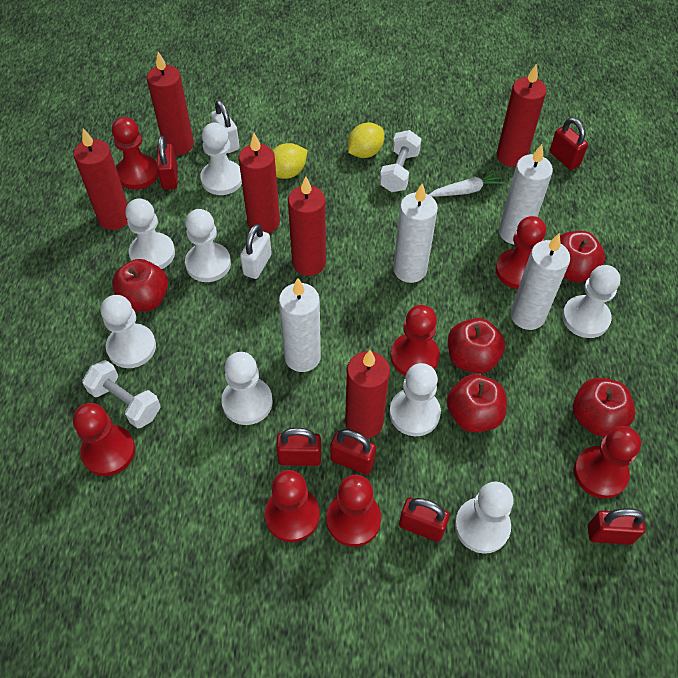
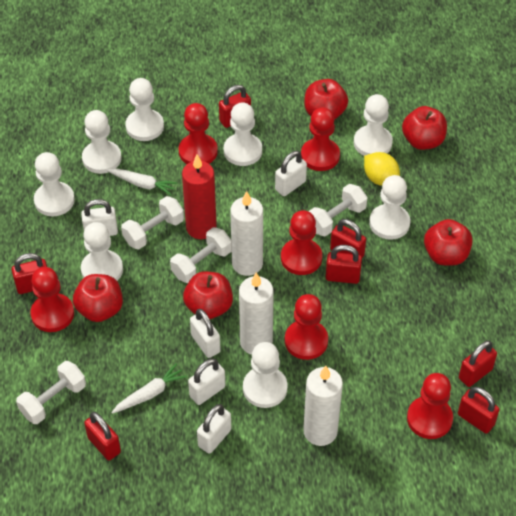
red candle: [73,128,128,230] [147,52,194,155] [239,133,280,233] [288,176,326,276] [345,350,390,439] [497,64,547,167] = 6 -> [182,155,217,239] = 1
red padlock: [157,135,178,190] [276,428,321,466] [330,429,376,475] [399,498,450,542] [550,117,588,170] [588,509,646,545] = 6 -> [12,253,47,294] [84,412,121,460] [219,85,251,128] [326,245,362,284] [330,219,366,258] [458,387,500,433] [459,340,497,387] = 7
red pawn: [73,403,135,476] [112,117,159,189] [265,470,320,542] [326,475,381,547] [391,305,440,376] [495,216,546,289] [574,426,641,499] = 7 -> [30,267,74,332] [179,103,218,164] [281,210,322,275] [285,294,328,360] [301,107,340,171] [407,373,453,439] = 6
white candle: [279,278,321,372] [393,184,438,283] [499,144,553,245] [510,233,570,330] = 4 -> [230,191,263,276] [239,272,274,355] [303,366,343,446] = 3
white carrot: [429,171,505,197] = 1 -> [106,168,177,195] [111,364,187,414] = 2
white dumbbell: [82,360,161,429] [379,130,421,192] = 2 -> [16,361,86,424] [121,196,184,249] [170,227,232,283] [308,184,367,236] = 4
white padlock: [211,100,240,153] [240,224,272,279] = 2 -> [81,199,118,236] [188,358,225,405] [190,309,221,358] [197,404,232,454] [275,151,307,196] = 5
yellow lemon: [273,143,308,179] [348,122,384,158] = 2 -> [364,152,400,186] = 1

